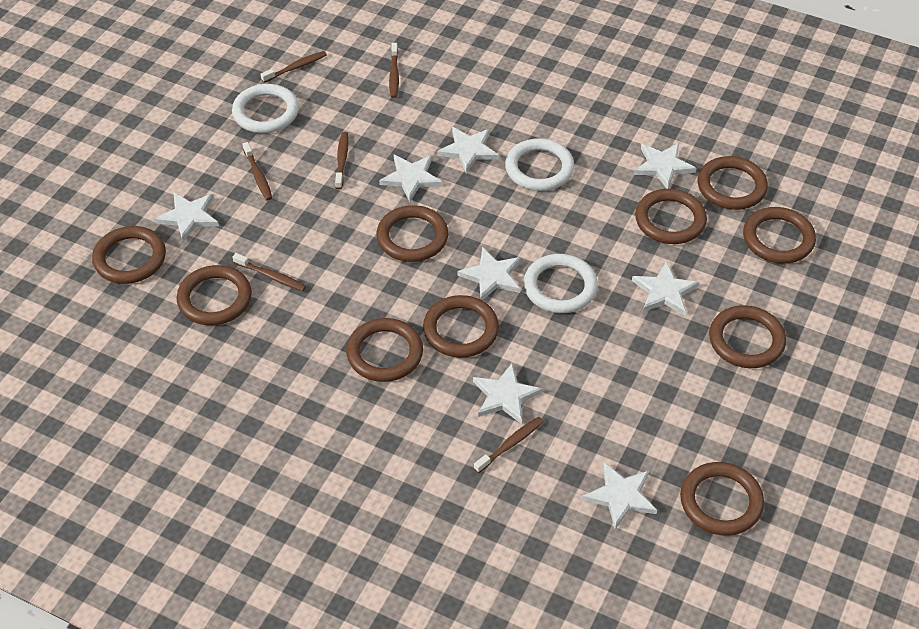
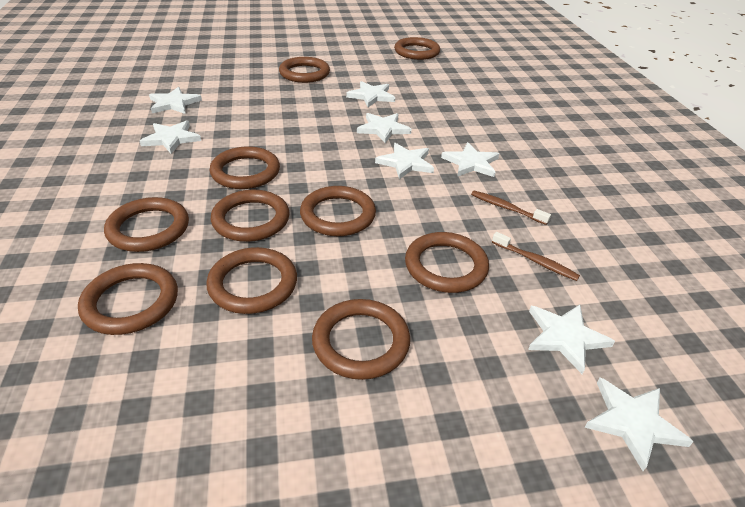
brown toothbrush: [233,253,306,291] [243,142,272,200] [261,51,327,83] [335,132,349,189] [389,43,399,98] [474,417,544,473] = 6 -> [471,191,551,225] [492,232,580,281] = 2
white ring: [232,84,299,133] [505,138,574,191] [523,254,598,313] = 3 -> none = 0

